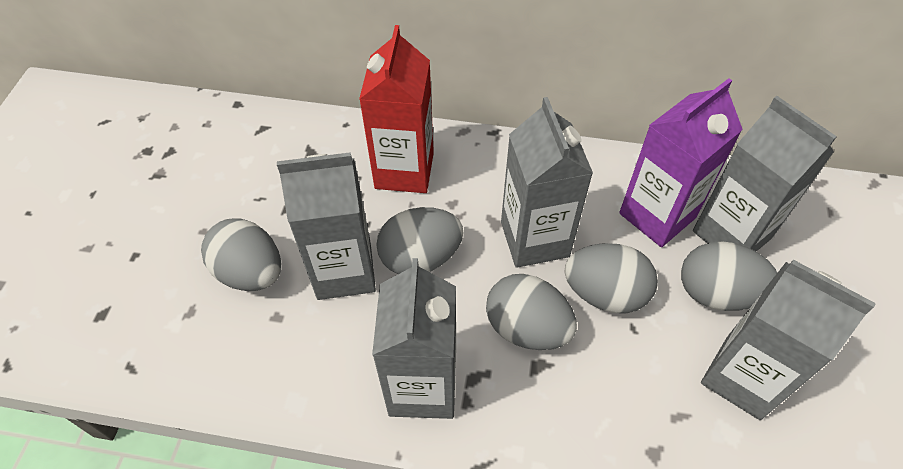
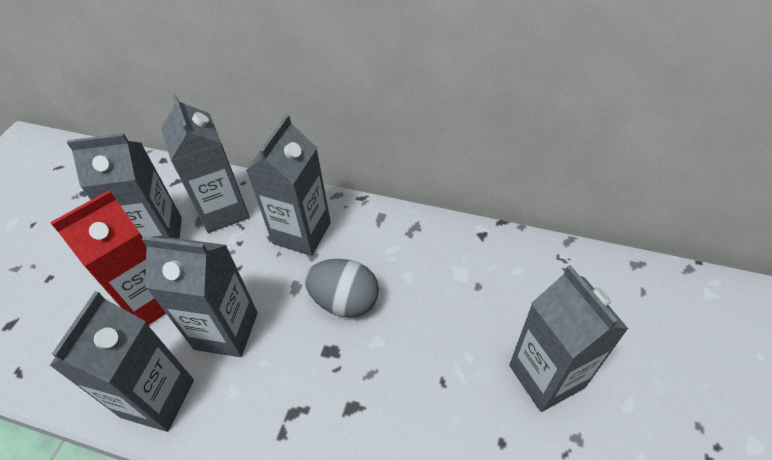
grey carton: [277,152,376,300] [372,258,456,419] [501,97,593,268] [693,96,837,252] [701,260,876,420] = 5 -> [49,291,194,432] [67,133,182,239] [142,236,258,357] [161,94,250,233] [246,114,331,256] [509,265,628,412] = 6
grey egg: [201,218,281,291] [376,207,464,274] [486,274,577,350] [564,243,658,313] [681,241,777,311] = 5 -> [304,259,379,318] = 1
purple carton: [619,78,743,247] = 1 -> none = 0

